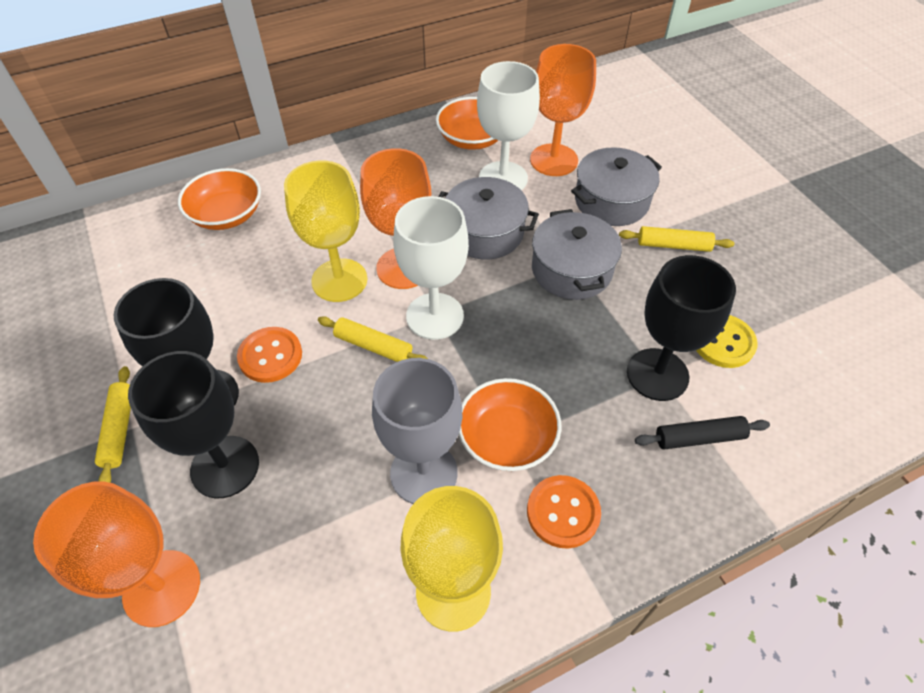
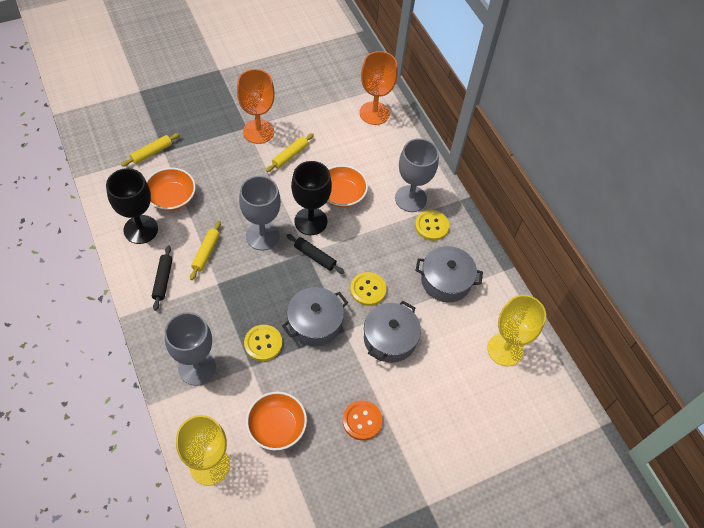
black goblet: [114,278,239,406] [128,351,259,498] [627,255,736,401] = 3 -> [106,168,158,244] [291,161,332,235] = 2
black rolling pin: [635,416,770,450] = 1 -> [152,245,173,311] [287,234,345,274] = 2
grey goblet: [372,358,462,504] = 1 -> [165,312,216,386] [239,176,281,251] [395,138,439,212] = 3
orange button: [237,327,302,383] [527,475,601,549] = 2 -> [343,400,383,440] = 1
orange goblet: [33,481,200,627] [360,148,431,289] [530,44,596,176] = 3 -> [237,69,275,144] [360,51,397,125] = 2
white goblet: [393,196,469,340] [477,61,540,190] = 2 -> none = 0
yellow button: [696,315,758,368] = 1 -> [244,325,282,361] [350,272,386,306] [415,210,449,241] = 3

